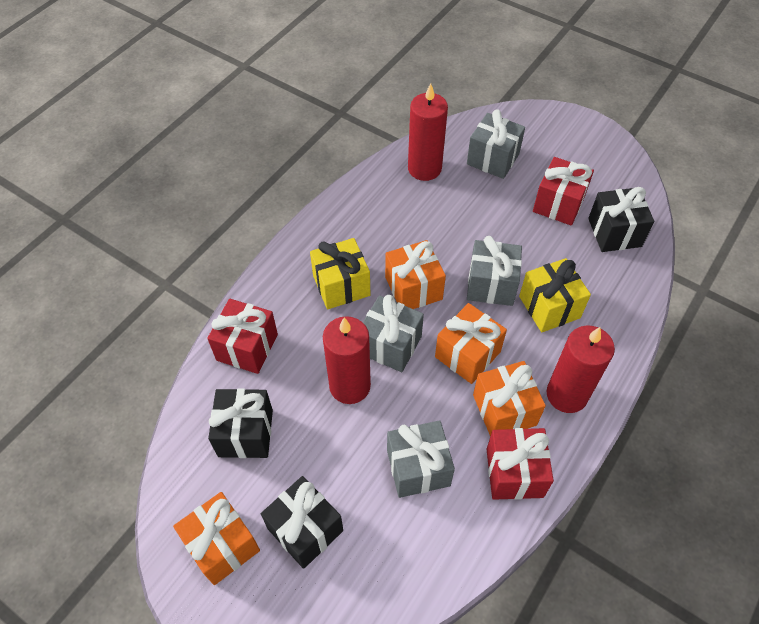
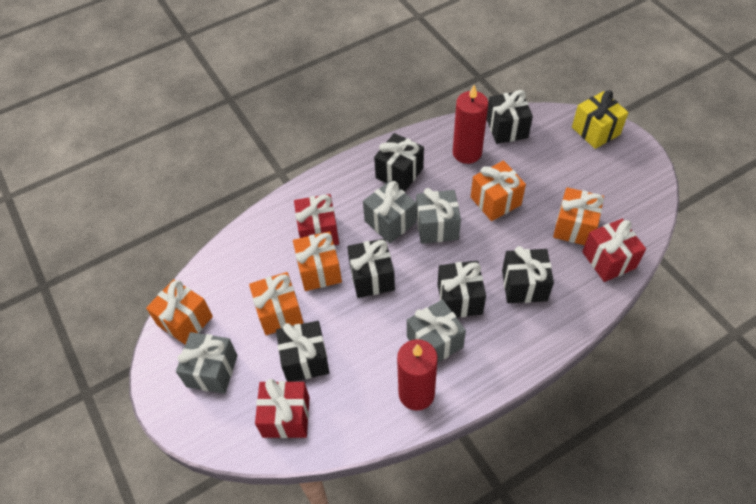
black gift: [208,388,273,458] [261,476,343,569] [588,187,654,252] = 3 -> [276,321,329,382] [347,238,395,298] [374,133,424,192] [438,261,486,318] [487,90,533,144] [502,246,554,303] = 6
orange gift: [173,492,260,585] [385,240,446,309] [435,303,507,384] [473,361,546,436] = 4 -> [146,279,213,344] [249,272,303,335] [293,231,342,291] [471,160,526,221] [553,187,604,245] = 5
red candle: [323,316,371,404] [408,83,448,181] [547,326,615,413] = 3 -> [397,339,438,411] [453,85,488,164] = 2
yellow gift: [310,238,371,309] [519,258,591,332] = 2 -> [572,90,629,149] = 1

